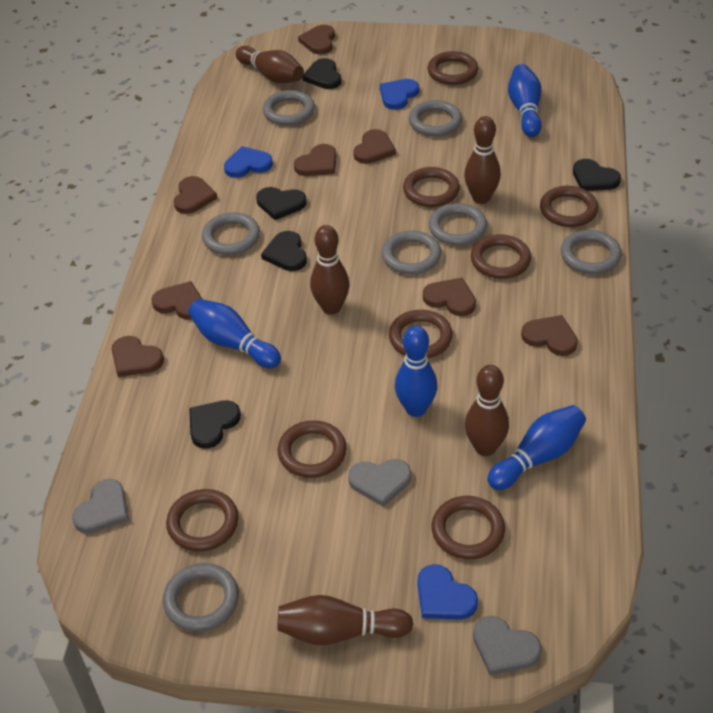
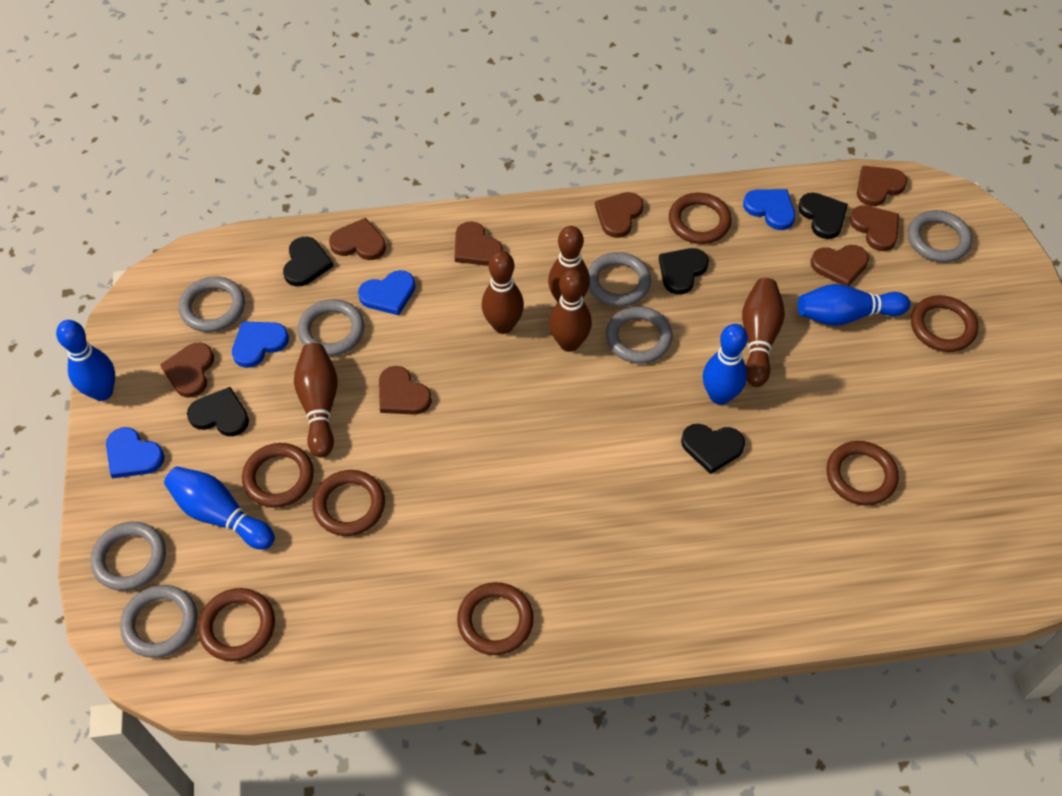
blue heart: [224,146,273,178] [380,79,419,110] [417,564,478,620] = 3 -> [106,427,165,478] [232,322,289,368] [358,270,415,315] [743,189,795,230] = 4
brown ring: [166,489,239,552] [278,420,347,478] [389,310,453,358] [403,167,460,207] [428,51,478,85] [431,496,505,559] [471,234,531,279] [540,186,598,227] = 8 -> [198,588,275,661] [242,443,314,508] [313,470,385,536] [457,582,534,655] [669,193,732,244] [826,441,899,506] [911,295,978,352] = 7
grey heart: [72,479,129,534] [348,459,411,507] [473,616,542,675] = 3 -> none = 0

